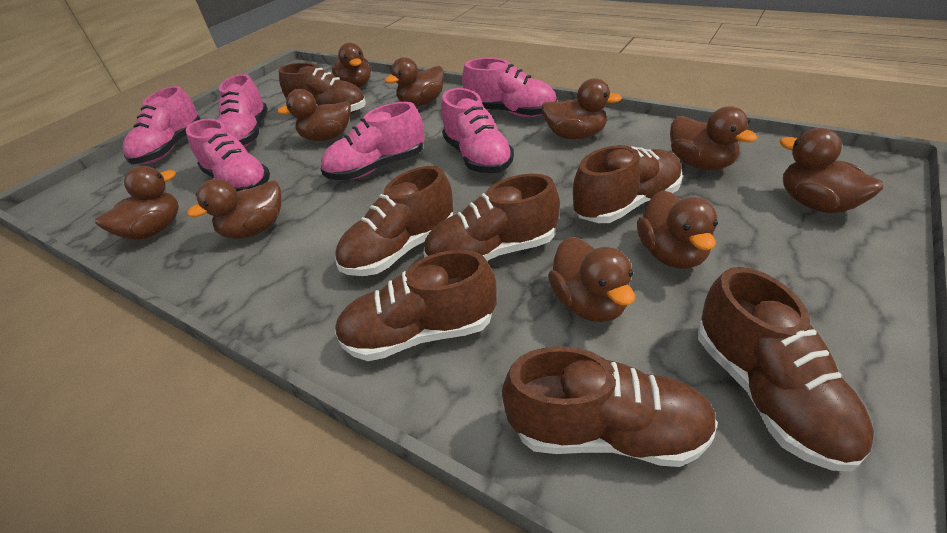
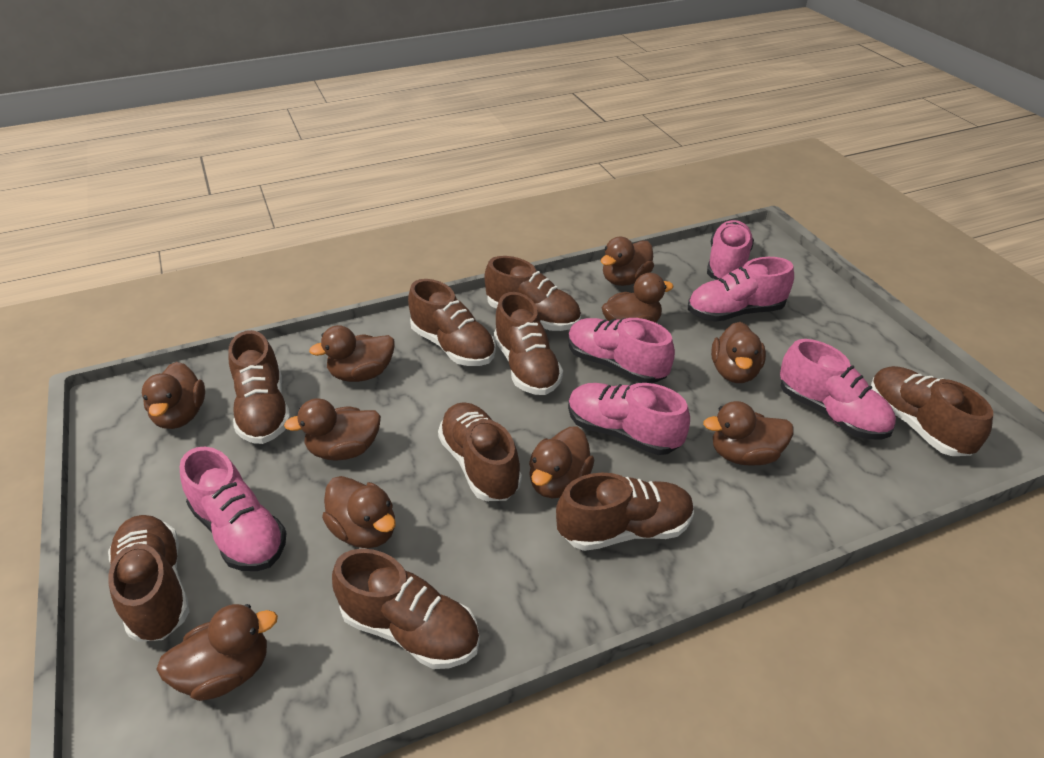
brown shoe: [278,63,366,114] [335,166,453,276] [335,250,497,361] [423,174,560,261] [502,346,718,467] [573,145,683,223] [698,267,874,472] = 7 -> [108,515,190,641] [228,330,291,444] [332,549,480,669] [408,279,496,366] [438,402,522,501] [484,256,581,331] [494,292,563,395] [556,472,694,551] [871,366,993,456] = 9

